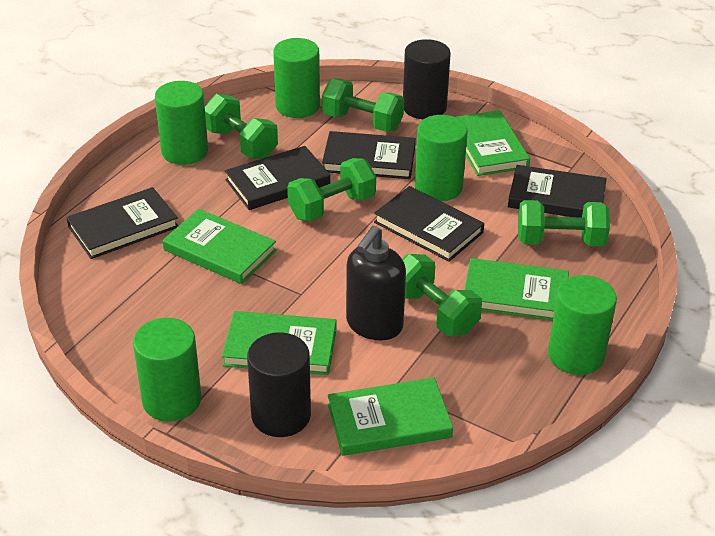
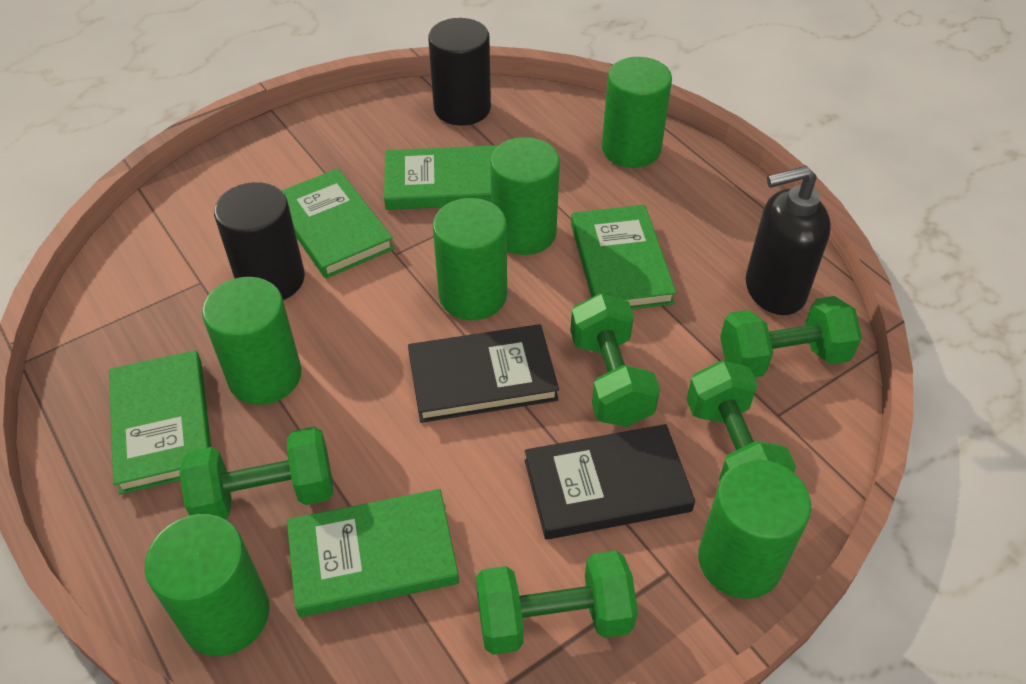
black book: [66,187,178,259] [225,146,330,210] [322,131,416,179] [374,186,484,262] [508,165,607,218] = 5 -> [408,324,559,423] [525,424,695,540] = 2
green cylinder: [133,318,201,422] [155,81,208,165] [273,38,320,118] [415,115,468,201] [548,275,617,375] = 5 -> [145,514,270,656] [202,277,302,405] [433,198,507,320] [490,137,560,255] [602,57,672,168] [698,459,811,599] = 6

